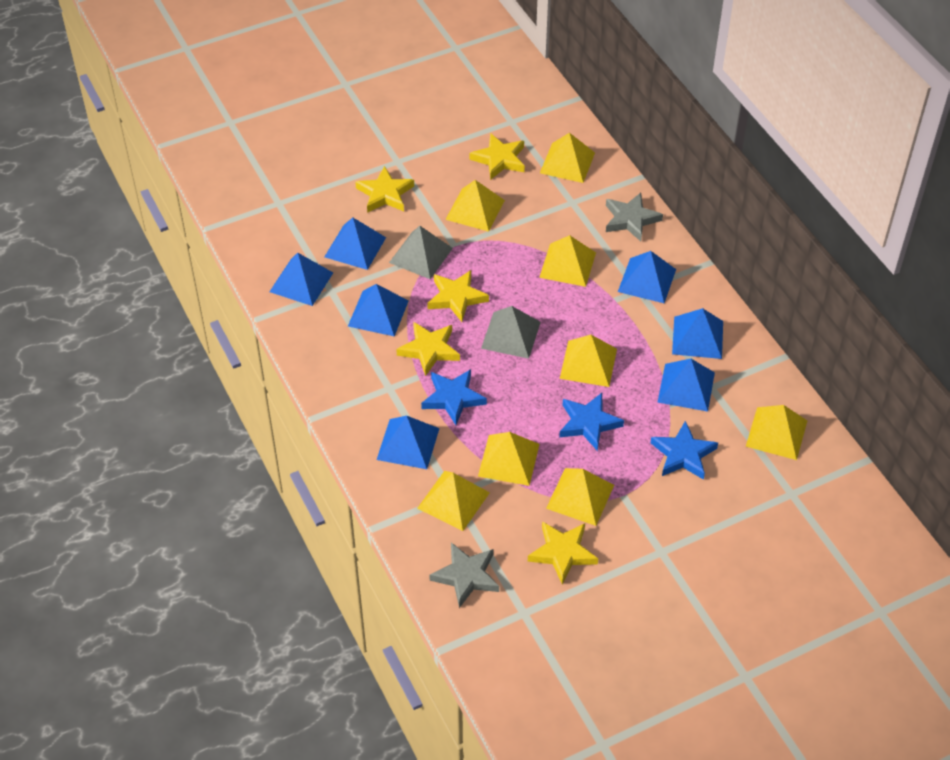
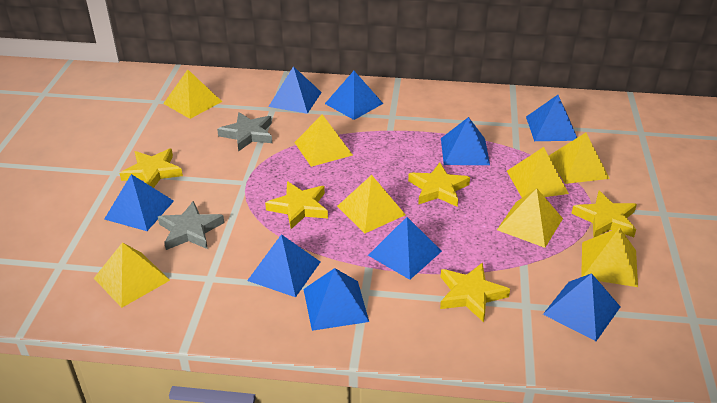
blue pyramid: [270,253,333,306] [325,218,386,270] [348,284,409,336] [377,416,440,469] [618,251,676,303] [657,359,715,412] [672,308,723,359] = 7 -> [104,174,174,231] [247,234,320,297] [268,66,322,114] [303,268,369,331] [325,71,383,120] [368,217,442,280] [441,117,490,165] [526,95,577,141] [543,273,620,341] = 9
blue star: [421,369,487,425] [559,393,624,450] [651,421,718,480] = 3 -> none = 0
grey pyramid: [389,226,453,279] [481,306,541,359] = 2 -> none = 0

